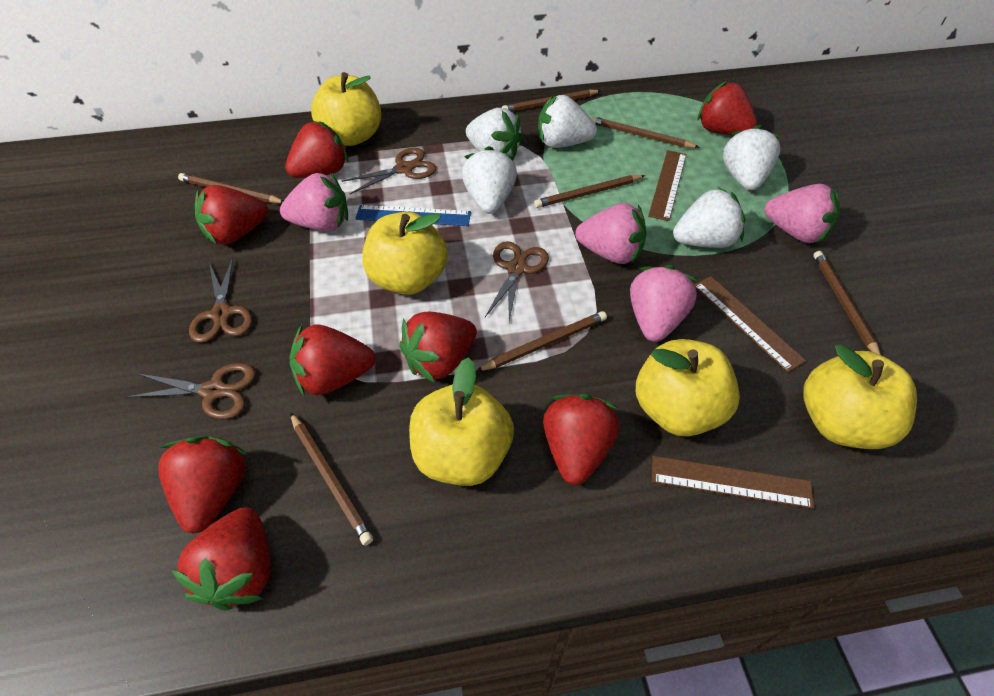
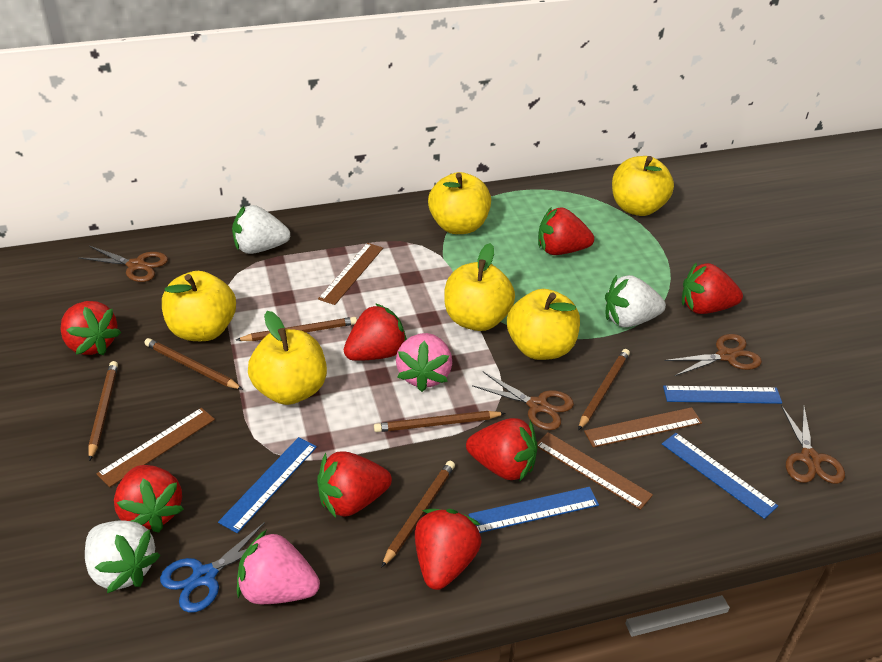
blue ruler: [355,205,471,226] = 1 -> [218,437,317,533] [469,487,599,533] [662,433,778,519] [663,386,782,404] = 4
blue scissors: none = 0 -> [160,522,265,613] = 1
brown pencil: [178,173,283,203] [290,412,373,546] [476,311,607,371] [502,89,601,112] [534,175,645,208] [591,116,700,148] [813,251,881,355] = 7 -> [88,361,118,461] [144,338,243,390] [236,317,357,341] [374,411,505,432] [381,461,455,568] [578,349,630,430] = 6
brown ruler: [648,150,687,221] [652,456,814,509] [694,276,806,372] = 3 -> [96,408,215,487] [318,243,383,305] [537,432,653,510] [584,407,702,448] = 4
pink strawberry: [280,172,348,231] [575,203,647,264] [630,265,698,342] [764,184,840,243] = 4 -> [237,529,320,604] [396,333,452,392] = 2
white strawberry: [462,146,517,214] [466,108,524,161] [538,95,597,148] [673,187,745,248] [723,125,780,190] = 5 -> [85,520,161,593] [232,205,290,254] [605,275,666,327] = 3
yellow apple: [311,72,381,146] [362,212,448,295] [409,357,514,486] [636,339,740,437] [803,344,917,449] = 5 -> [162,271,236,341] [248,311,327,405] [428,172,491,234] [444,243,515,331] [507,289,580,360] [612,156,674,216] = 6

